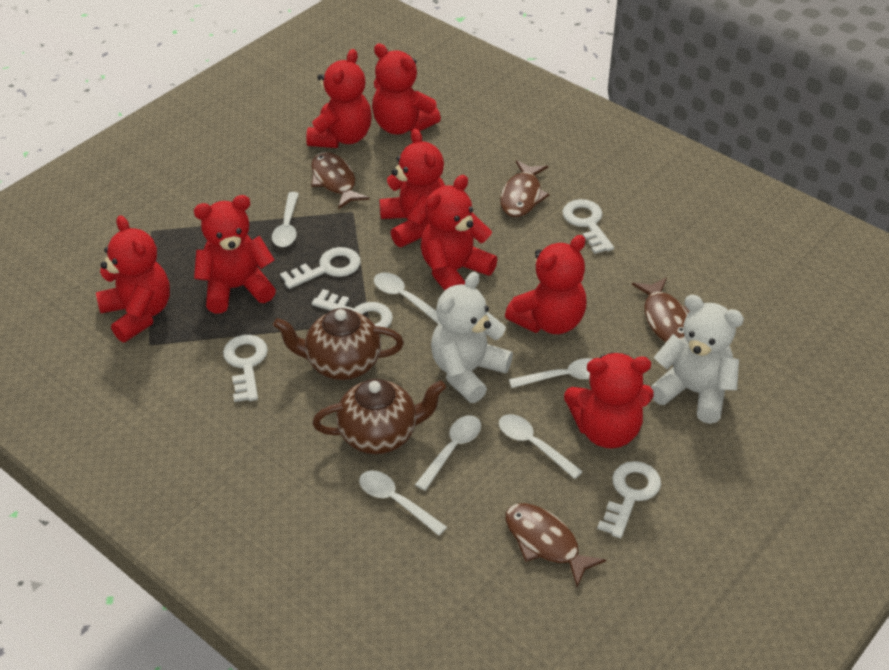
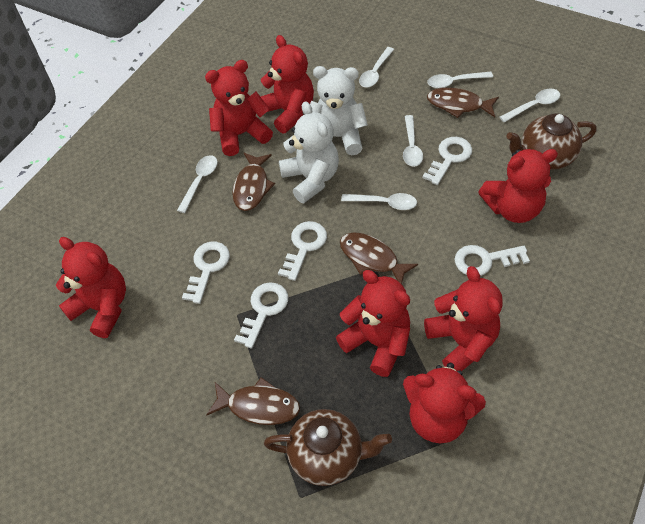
red teddy bear: [96,215,170,342] [194,195,276,314] [306,49,372,148] [372,44,441,135] [379,128,445,247] [421,175,497,291] [505,235,586,334] [564,353,654,448] = 8 -> [56,237,126,338] [205,60,273,156] [261,35,314,133] [336,270,410,377] [403,363,486,443] [424,266,503,371] [478,149,558,223] = 7

